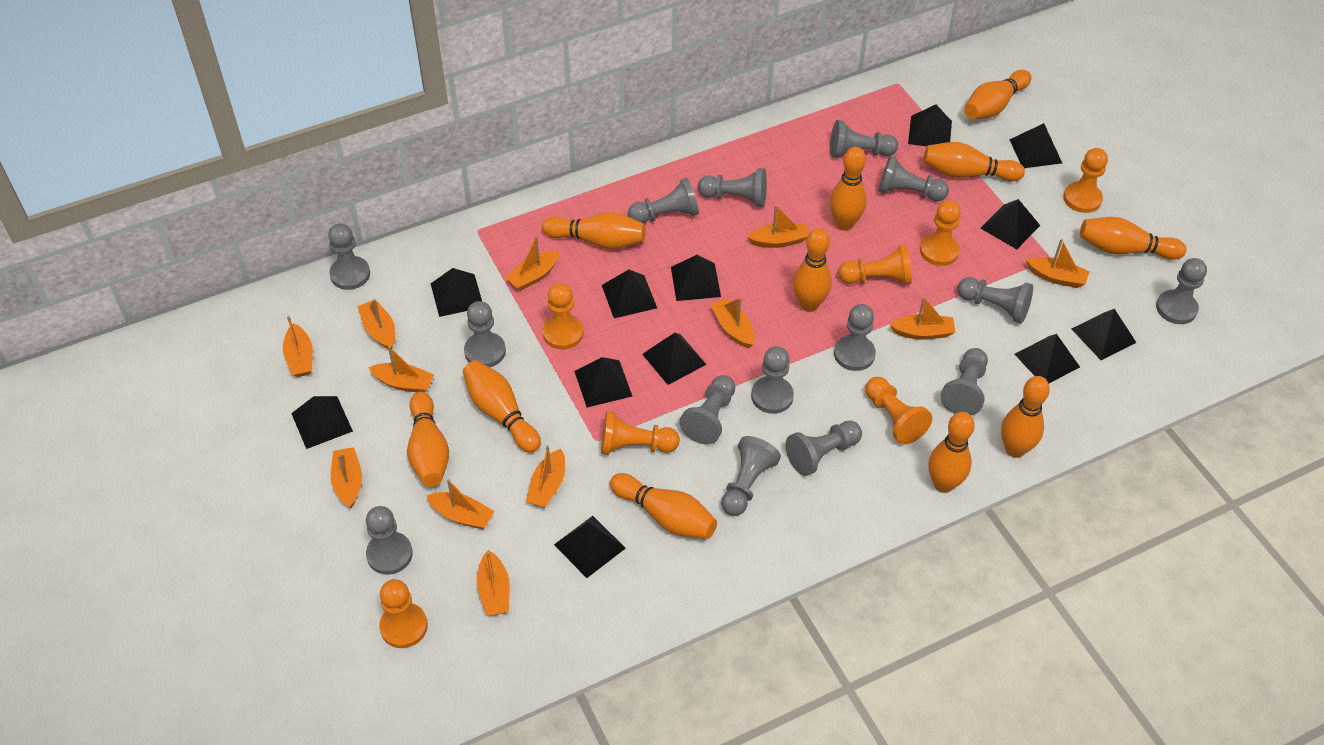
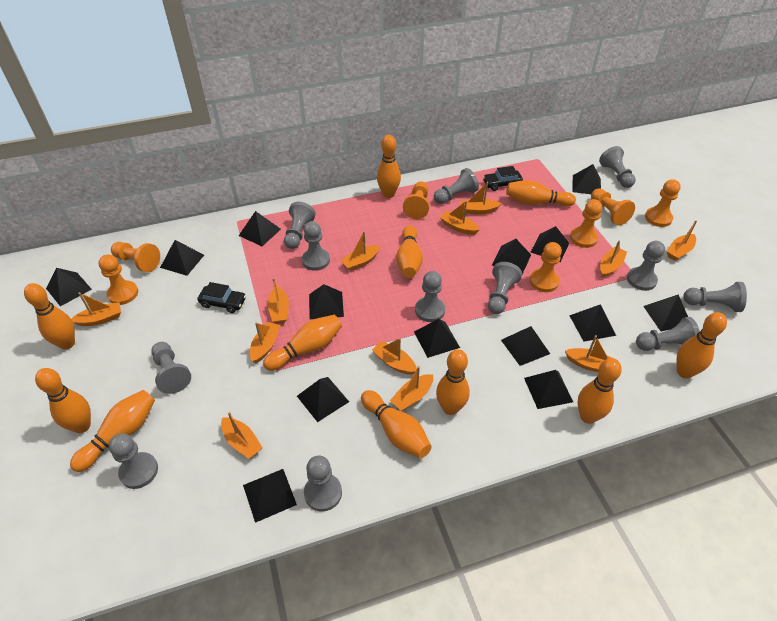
black car: none = 0 -> [197,282,246,313] [483,166,523,191] = 2
black pyramid: [291,396,353,449] [431,268,482,317] [554,516,626,578] [574,357,632,407] [602,270,657,318] [642,333,707,385] [671,255,721,301] [908,104,952,146] [980,199,1040,249] [1009,123,1062,168] [1015,334,1080,383] [1072,309,1137,360] = 12 -> [46,268,92,306] [160,240,204,276] [239,211,281,246] [243,469,297,523] [297,377,349,422] [309,284,344,319] [414,319,460,358] [492,239,531,274] [501,326,550,366] [524,370,573,409] [531,226,569,262] [569,304,616,341] [572,164,601,194] [643,294,688,331] = 14
grey pawn: [328,223,370,290] [366,506,413,575] [464,301,506,367] [628,178,699,223] [679,375,735,444] [698,168,767,207] [721,436,781,516] [751,346,794,414] [786,421,862,476] [830,120,898,158] [834,304,876,371] [878,155,949,201] [941,348,988,415] [957,277,1033,323] [1156,258,1207,324] = 15 -> [109,433,158,489] [151,342,191,394] [284,202,316,249] [302,221,330,271] [304,456,342,512] [415,271,445,322] [434,168,479,204] [488,262,522,314] [599,146,636,188] [627,241,665,291] [636,317,700,351] [683,282,747,312] = 12

